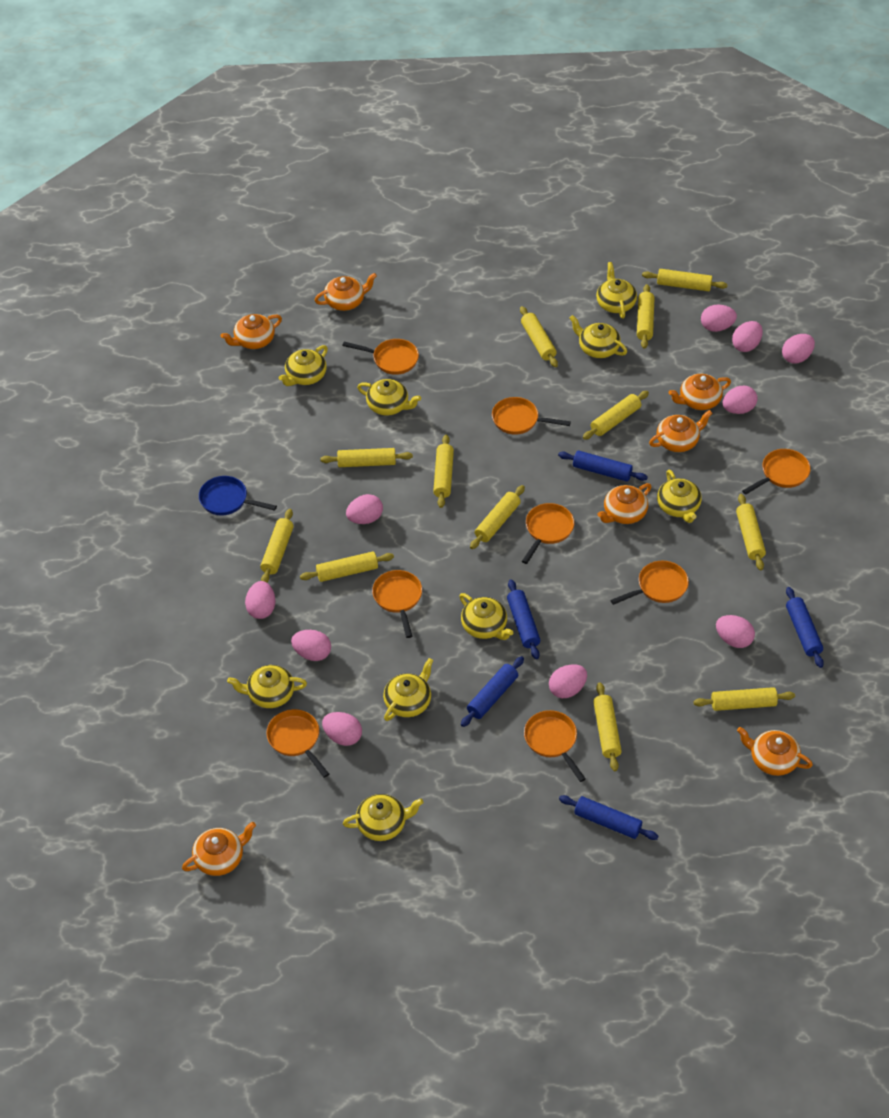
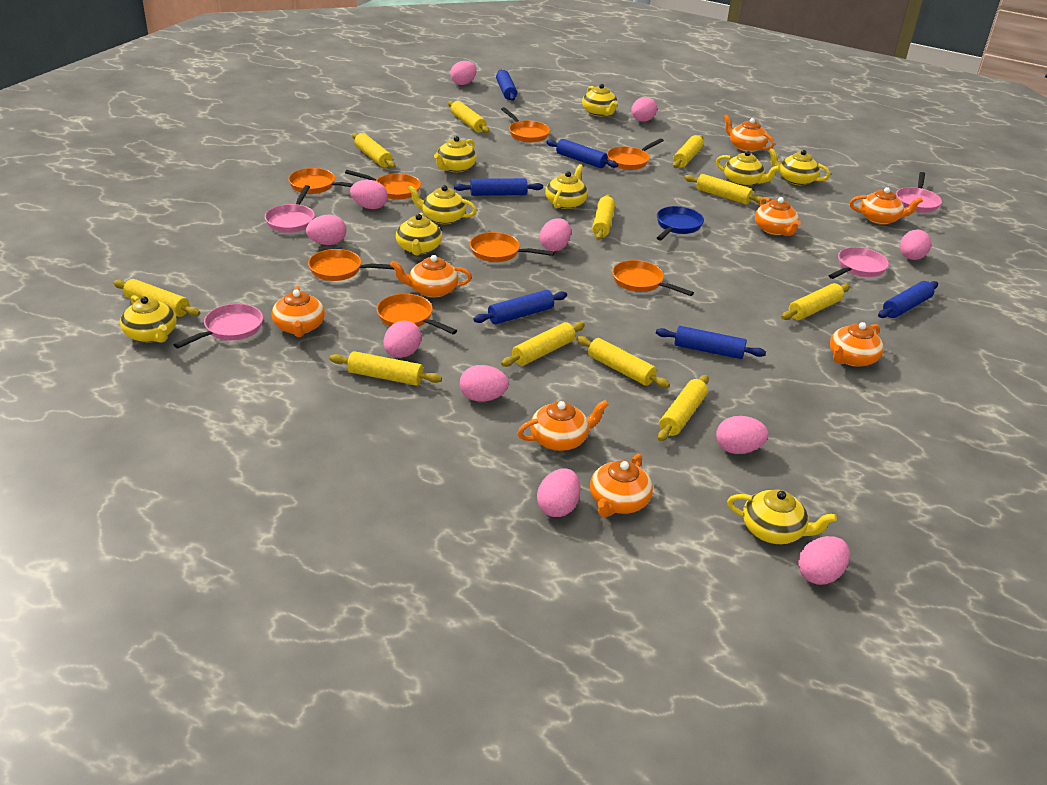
blue rolling pin: [461,656,524,727] [507,579,540,659] [558,450,648,482] [559,795,658,840] [786,587,824,668] = 5 -> [454,178,543,196] [473,290,567,324] [496,70,517,101] [546,139,618,168] [656,326,766,359] [878,281,938,318] = 6
orange teapot: [182,822,256,876] [220,314,282,349] [314,273,377,311] [597,483,651,524] [649,410,713,452] [668,374,731,410] [737,727,813,776] = 7 -> [271,286,325,337] [390,255,472,298] [517,400,609,451] [590,454,653,517] [723,115,774,152] [755,197,801,236] [830,322,884,367] [850,187,923,225] = 8
pink egg: [245,581,275,619] [291,630,331,661] [322,712,362,746] [346,494,383,524] [549,664,587,698] [701,305,737,332] [716,615,755,648] [723,386,758,414] [732,321,763,352] [782,334,815,364] = 10 -> [306,215,347,245] [350,180,388,209] [384,320,421,358] [450,61,476,85] [460,365,509,402] [537,469,580,517] [540,218,571,251] [631,97,657,122] [716,416,768,454] [798,536,850,585] [900,230,931,260] = 11
pink pan: none = 0 -> [174,304,263,348] [265,185,315,233] [829,247,889,279] [896,172,942,213] = 4
yellow rolling pin: [260,509,294,582] [300,552,394,582] [320,448,413,467] [433,435,454,508] [470,485,525,549] [520,306,558,367] [583,391,649,440] [593,682,622,771] [637,284,654,349] [642,269,727,291] [694,687,795,711] [736,494,766,570] = 12 -> [113,279,200,317] [329,351,442,386] [352,133,395,168] [448,101,489,133] [501,322,585,367] [576,336,670,388] [592,194,615,240] [658,375,709,441] [673,135,703,168] [684,174,766,204] [781,283,850,320] = 11

